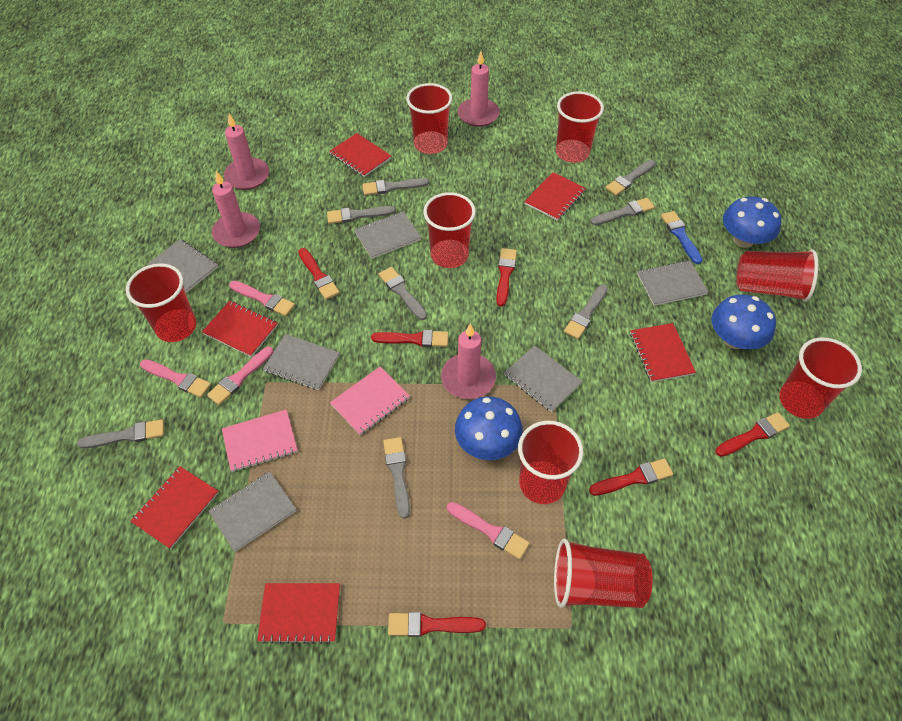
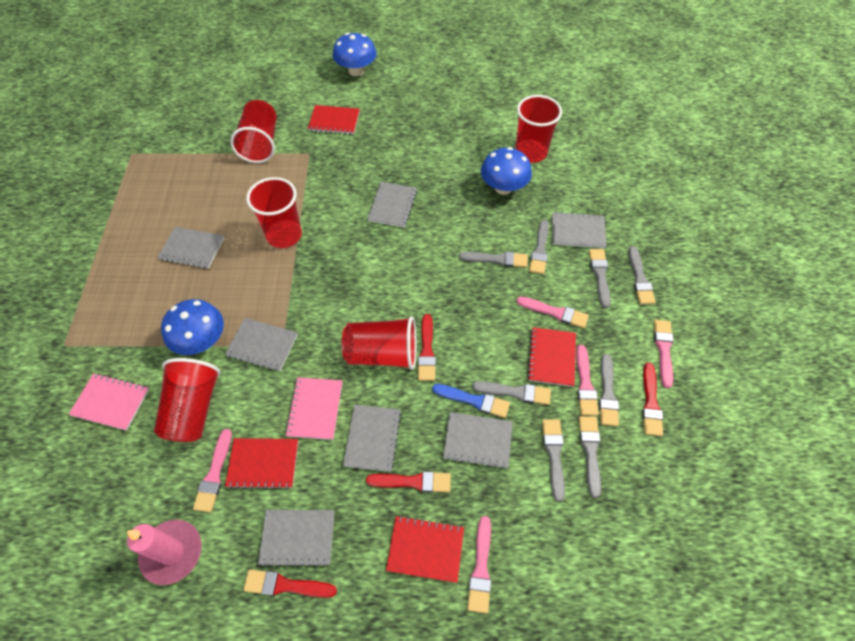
grey notebook: [148,239,218,292] [208,471,296,552] [263,334,340,390] [354,211,421,259] [504,345,582,412] [637,260,708,306] = 6 -> [158,227,224,269] [225,318,298,371] [258,510,334,567] [343,405,401,472] [367,182,417,228] [443,412,513,469] [552,212,607,248] = 7
pink brush: [140,359,211,398] [207,347,273,405] [229,281,295,316] [447,502,530,560] = 4 -> [193,429,232,512] [467,516,491,614] [516,296,589,328] [576,345,599,416] [654,320,674,388] = 5
pink candle: [212,171,260,248] [224,114,269,190] [441,323,496,399] [458,52,500,127] = 4 -> [127,520,202,585] = 1
red brush: [298,248,340,300] [371,330,448,347] [388,612,486,637] [496,248,517,306] [589,458,673,496] [715,412,790,457] = 6 -> [243,570,337,598] [366,471,451,493] [418,314,436,381] [642,363,663,436] = 4
red cup: [126,263,196,342] [406,83,452,154] [423,192,476,268] [518,421,583,504] [554,539,652,608] [556,91,604,163] [737,250,818,302] [779,337,862,419] = 8 -> [154,358,221,442] [230,100,277,163] [246,177,302,248] [342,316,417,370] [515,95,562,163] = 5
red notebook: [131,466,219,549] [202,301,278,357] [257,583,340,644] [330,133,391,177] [524,172,586,221] [630,323,696,382] = 6 -> [225,438,298,489] [308,105,360,134] [386,515,464,583] [527,327,576,387] = 4

